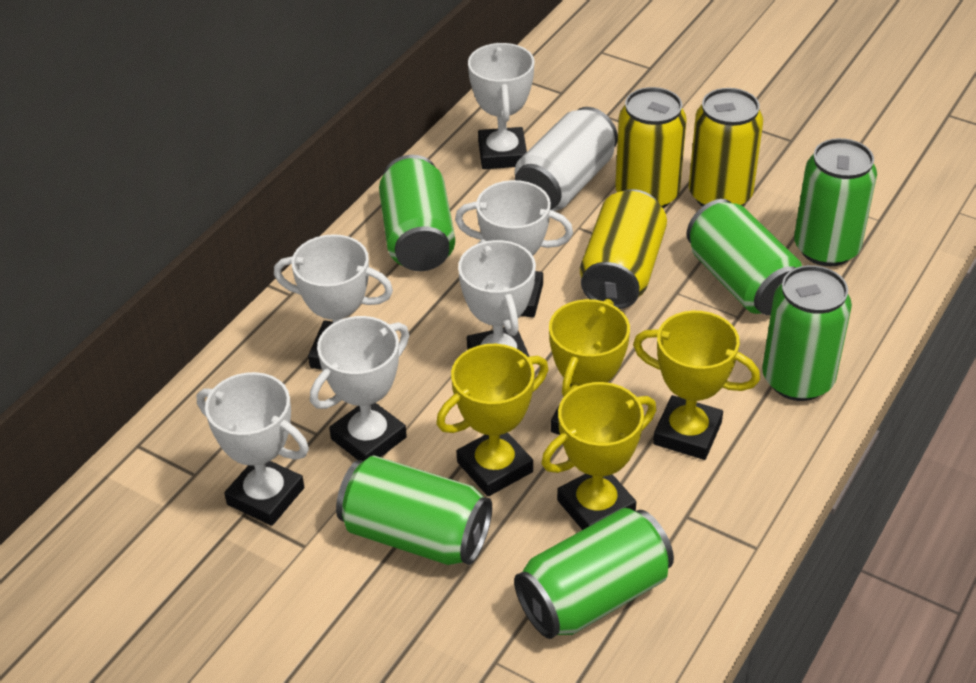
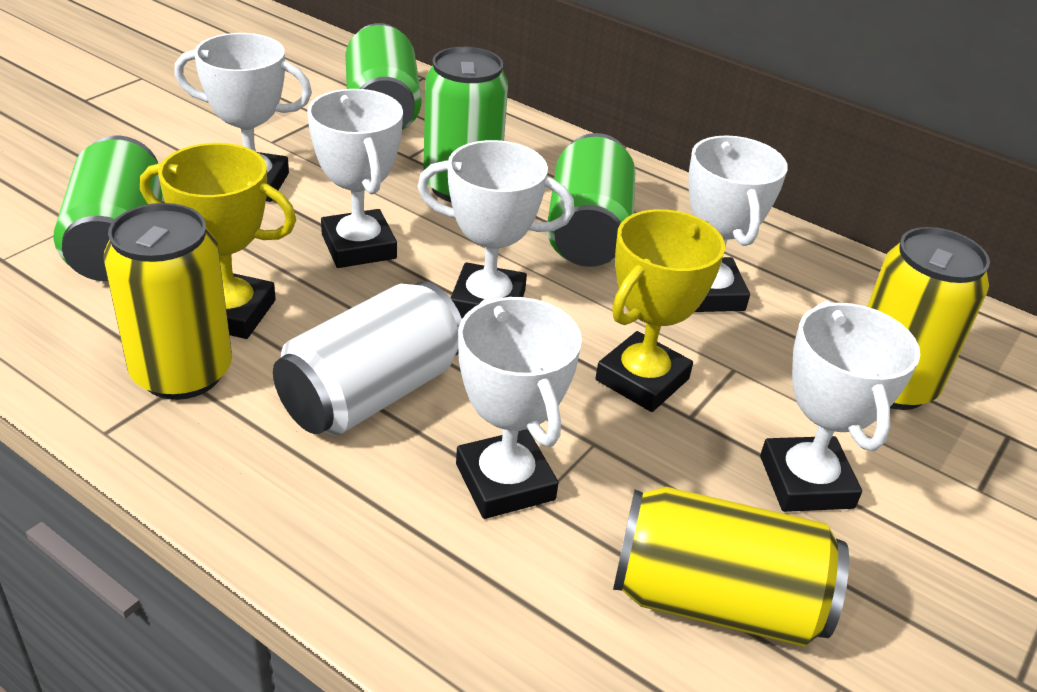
green can: [336,455,492,565] [379,155,455,271] [514,508,674,639] [687,199,802,315] [762,265,852,401] [794,138,877,266] = 6 -> [53,136,163,281] [345,23,422,130] [423,47,508,202] [547,133,635,267] = 4
yellow trophy: [436,344,548,496] [541,382,656,530] [549,299,630,435] [633,311,760,460] = 4 -> [140,143,296,339] [595,209,725,412] = 2

